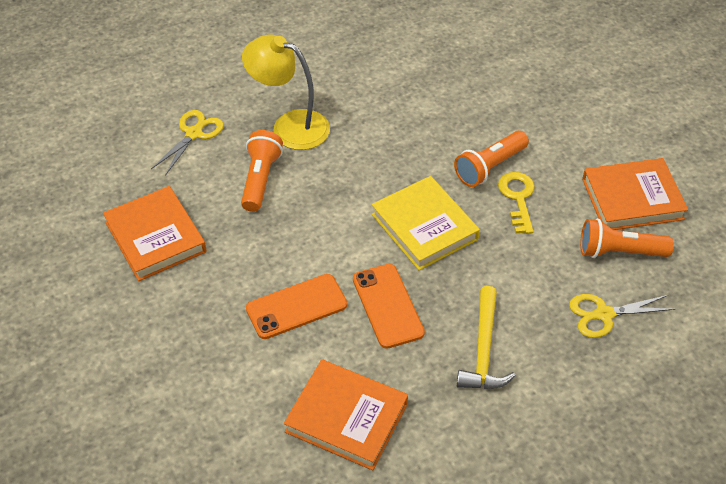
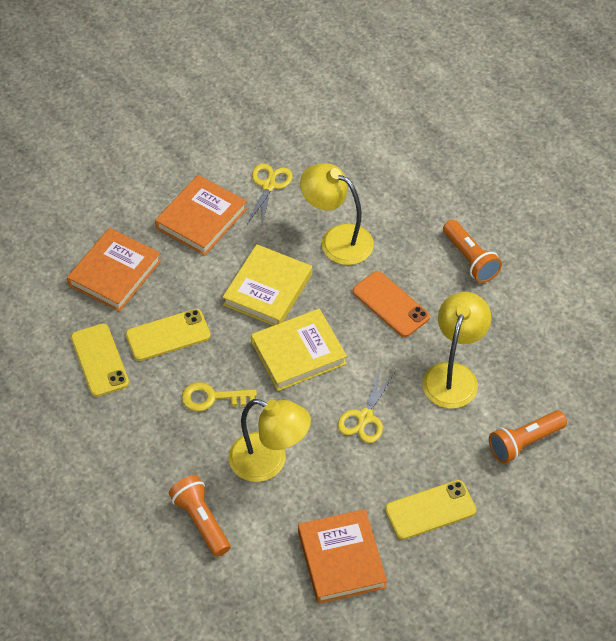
orange phone: [246,274,347,339] [353,264,425,349] = 2 -> [353,271,430,337] = 1
yellow book: [372,176,480,270] = 1 -> [223,244,312,326] [251,309,347,391] = 2
yellow hammer: [457,286,516,389] = 1 -> none = 0
yellow lamp: [242,34,330,150] = 1 -> [228,399,311,482] [300,163,374,265] [422,292,491,409] = 3
yellow phone: none = 0 -> [71,324,129,397] [126,309,211,361] [385,480,476,540] = 3

